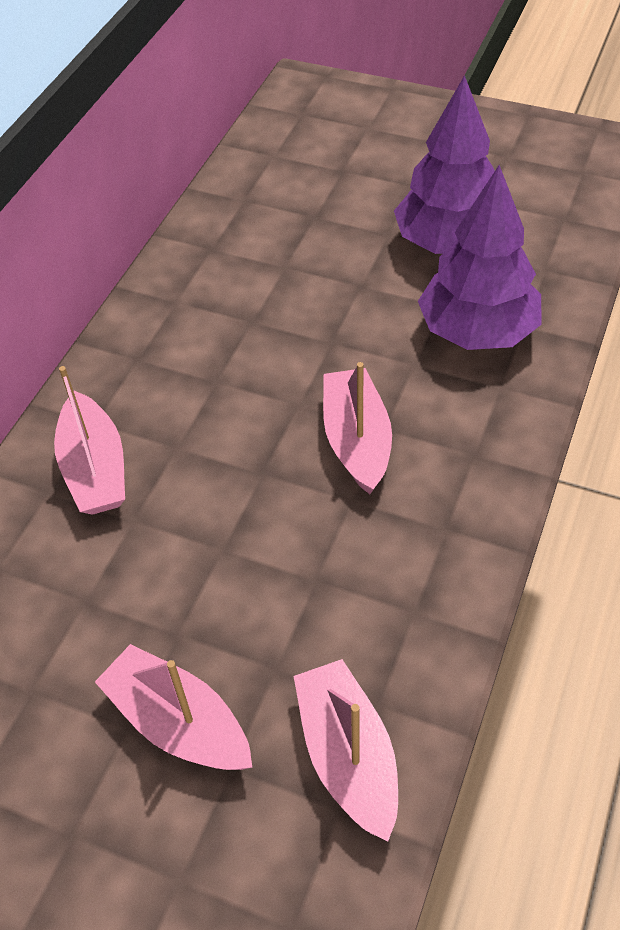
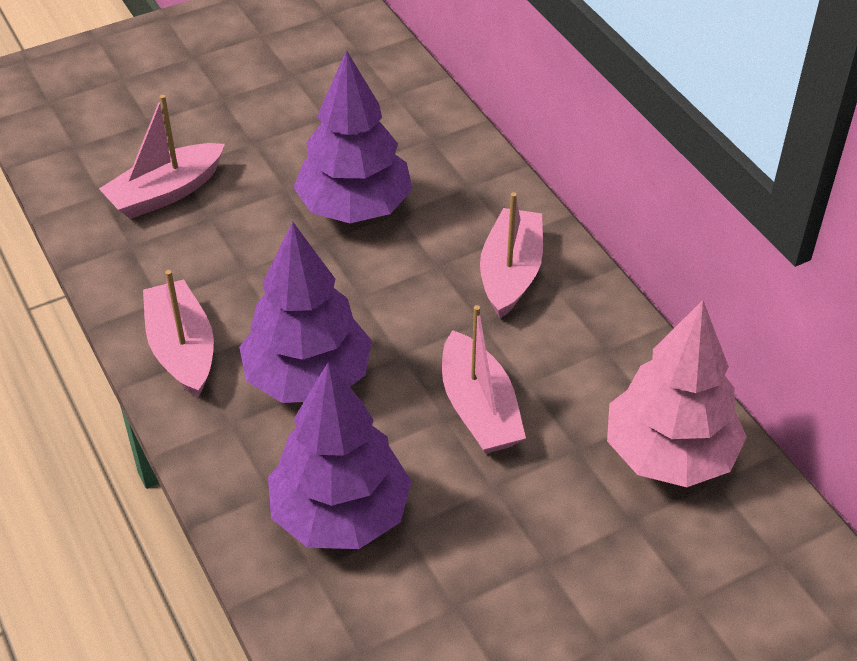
pink tree: none = 0 -> [607,300,747,487] = 1
purple tree: [394,75,495,254] [418,165,541,350] = 2 -> [239,222,372,403] [268,362,412,549] [294,50,413,223] = 3

